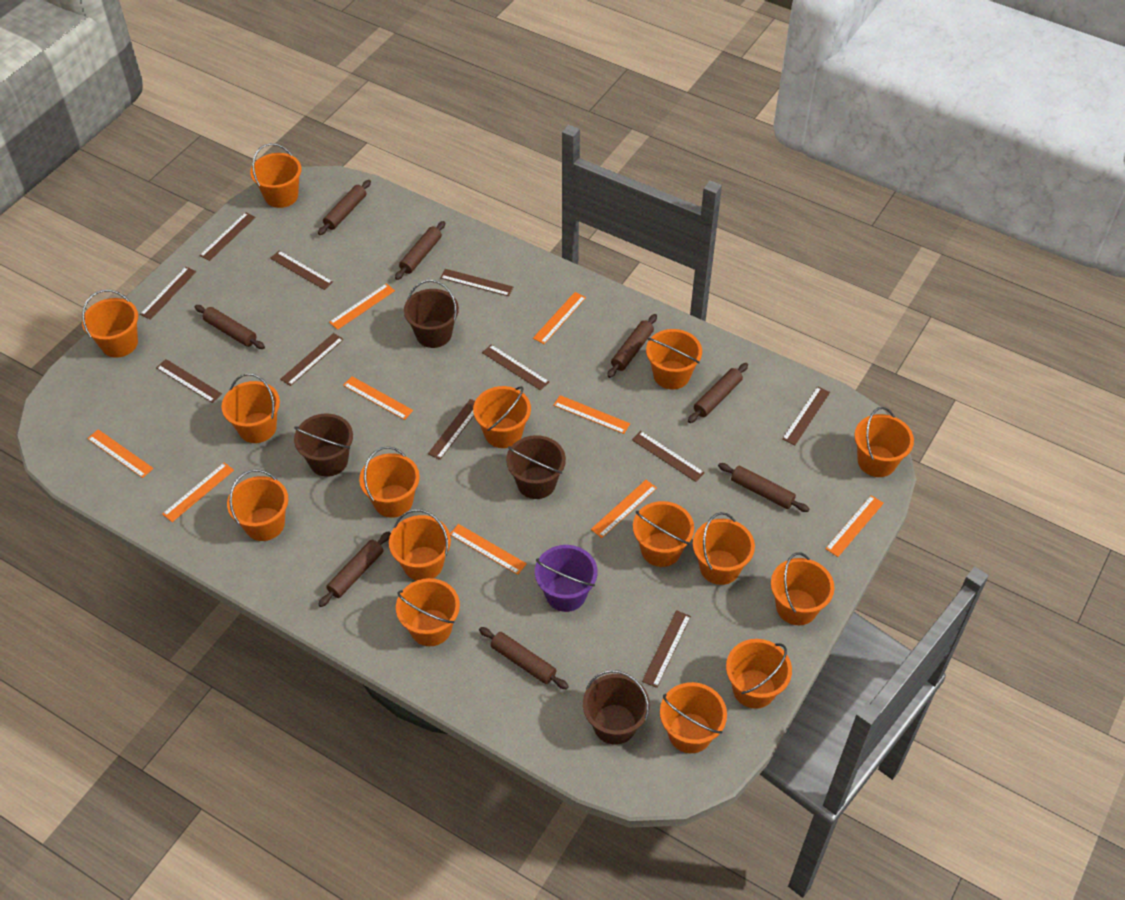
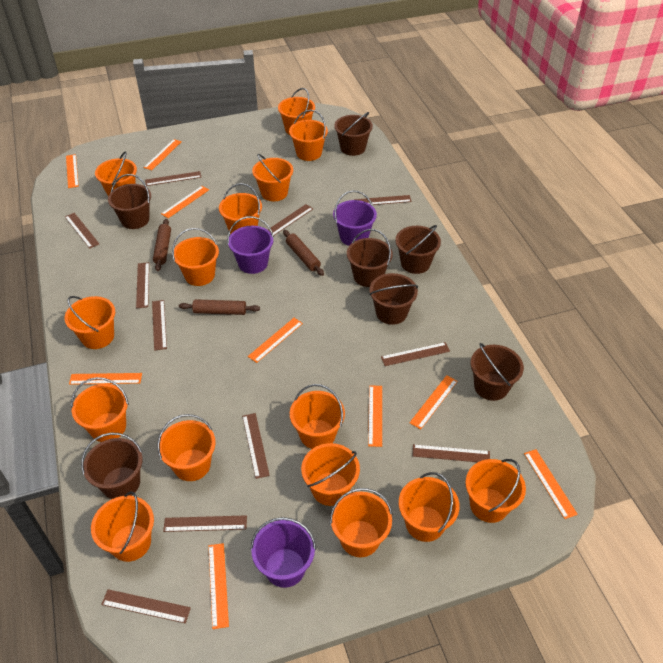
brown bucket: [294,413,353,477] [404,280,459,348] [506,435,566,499] [583,670,650,745] = 4 -> [81,433,142,499] [108,174,151,229] [334,112,373,156] [347,229,393,287] [369,273,418,325] [396,225,441,274] [471,343,524,401] = 7
brown rolling pin: [195,305,265,349] [318,180,371,235] [318,531,391,607] [395,221,445,280] [479,627,569,690] [607,314,657,378] [688,363,748,423] [718,463,809,512] = 8 -> [153,219,171,271] [179,299,260,315] [283,230,324,276] = 3
purple bucket: [535,545,597,612] = 1 -> [227,216,274,274] [251,517,316,588] [333,190,377,246] = 3

